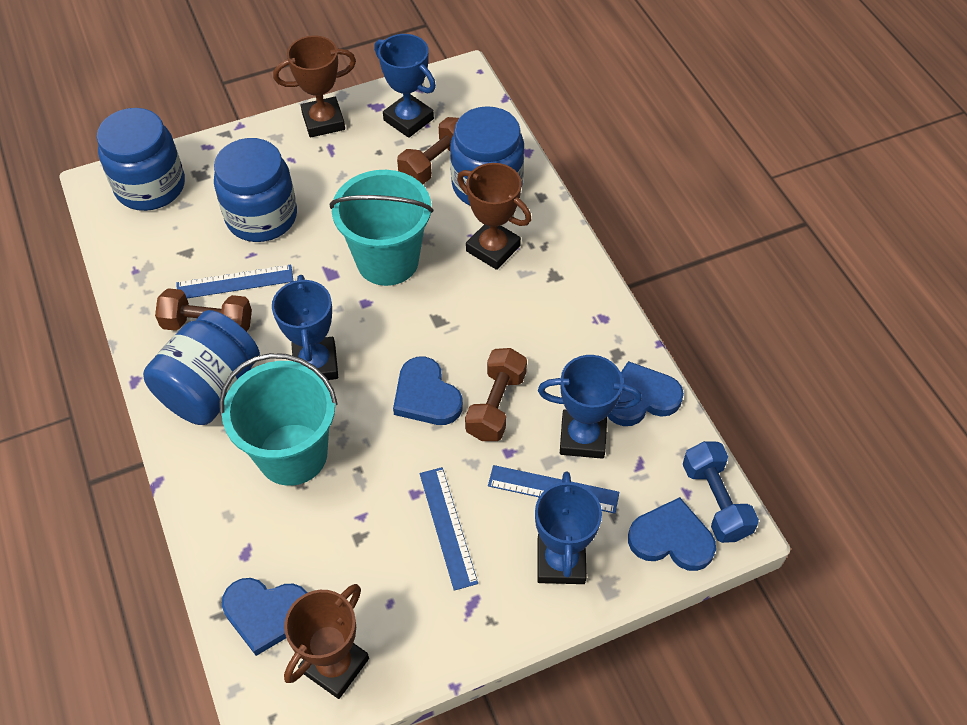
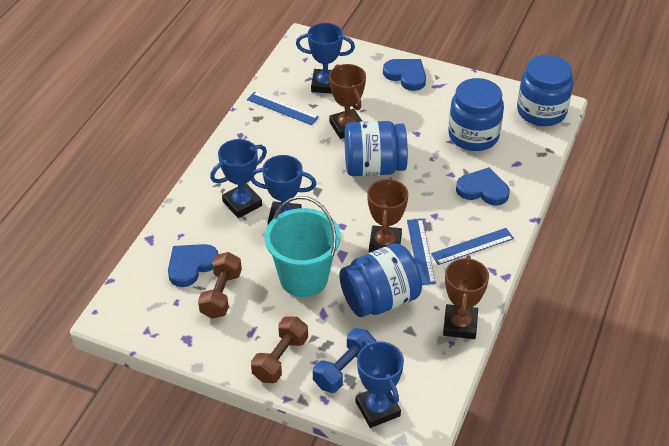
blue heart: [222,578,308,656] [393,357,463,425] [608,361,684,426] [628,497,716,571] = 4 -> [168,244,218,287] [383,59,426,91] [456,167,510,206] = 3
brown dumbbell: [155,288,252,332] [397,117,459,185] [465,348,527,441] = 3 -> [198,252,242,319] [251,316,308,383] = 2
turquoise bucket: [219,353,338,486] [330,170,433,286] = 2 -> [265,196,341,297] = 1

